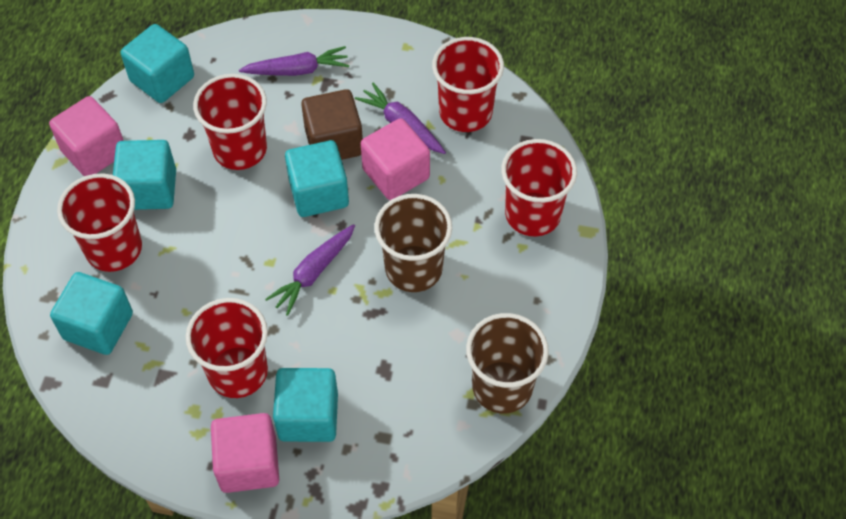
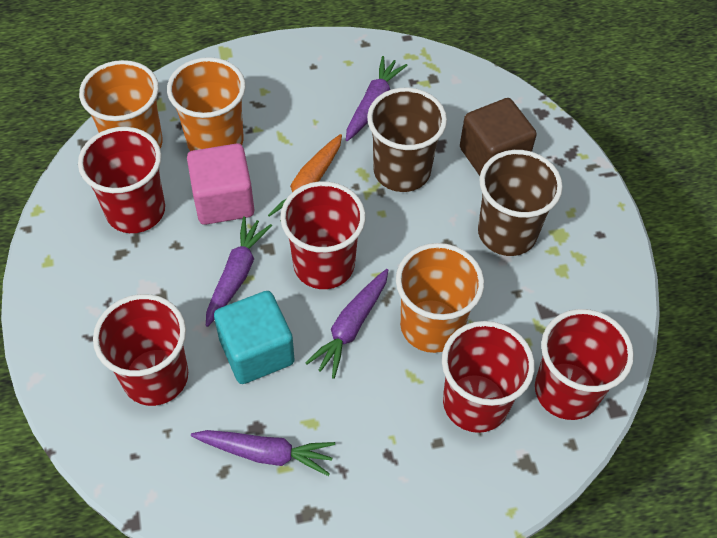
orange carrot: none = 0 -> [268,134,342,221] = 1
orange cup: none = 0 -> [79,60,163,148] [167,57,246,151] [396,243,484,353] = 3
pink cube: [49,96,124,176] [211,413,279,493] [361,118,430,200] = 3 -> [187,143,254,225] = 1
purple carrot: [239,46,349,76] [265,224,355,316] [355,83,446,154] = 3 -> [191,430,335,476] [206,216,272,327] [305,269,388,379] [346,56,408,141] = 4
turquoise cube: [50,272,133,355] [113,140,176,210] [121,24,194,103] [273,368,338,442] [285,140,349,217] = 5 -> [214,291,295,384] = 1

